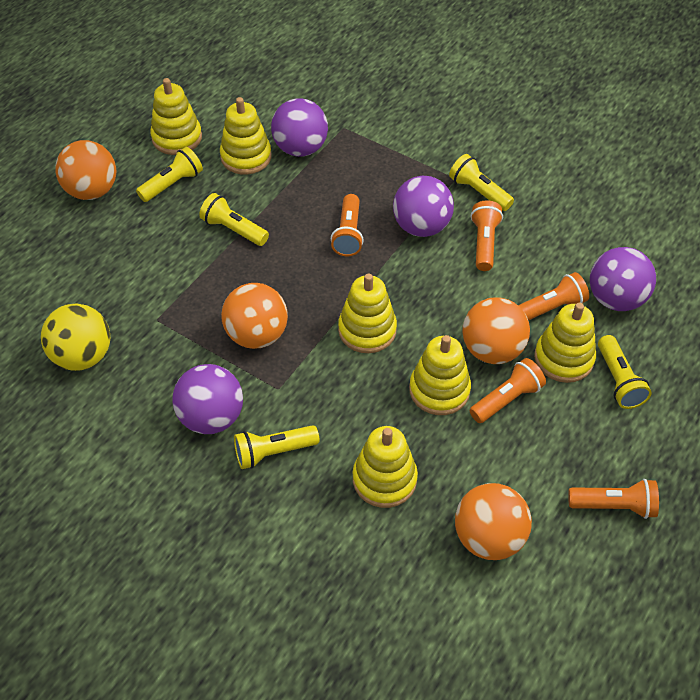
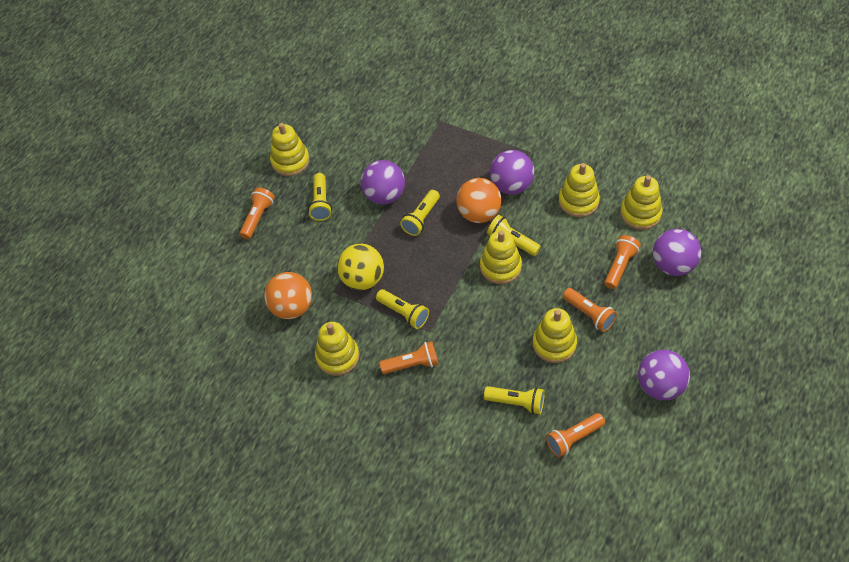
orange ball: [55,140,116,200] [221,283,288,349] [455,483,532,560] [462,297,530,364] = 4 -> [264,272,312,319] [457,178,502,223] = 2

